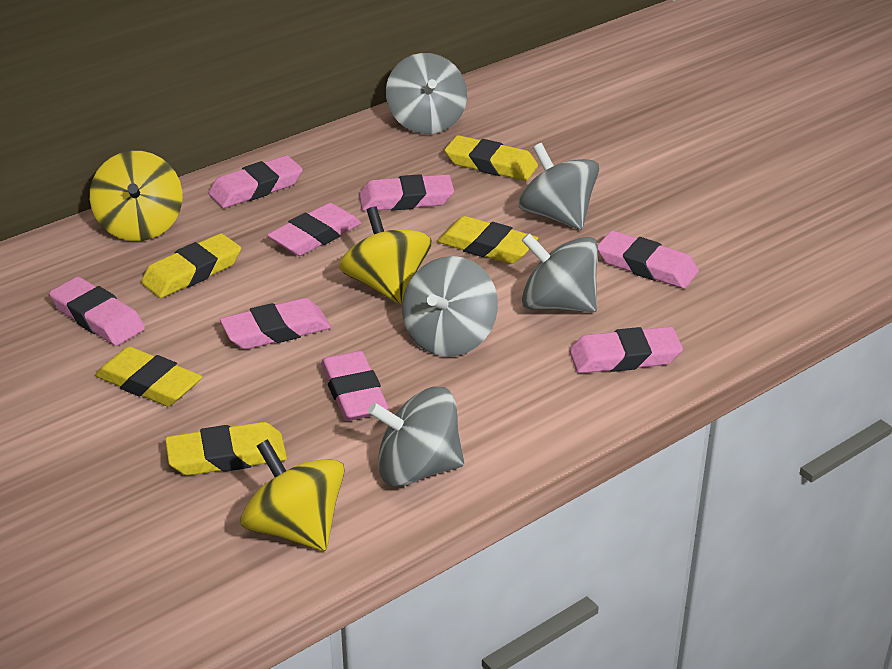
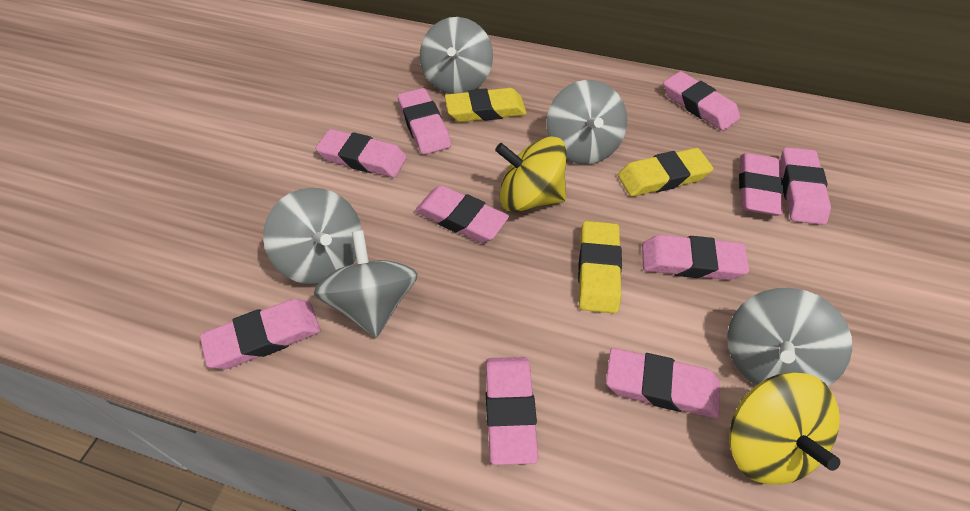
pink eraser: [49,277,145,346] [208,155,303,208] [220,298,331,349] [267,203,362,256] [321,351,388,421] [359,174,454,211] [569,327,683,374] [598,231,699,289] = 8 -> [200,299,321,369] [315,129,407,178] [398,88,451,155] [415,185,509,243] [486,357,538,465] [606,348,720,418] [642,235,749,280] [663,71,740,131] [739,153,784,216] [780,147,831,225] = 10
yellow eraser: [95,346,202,406] [141,233,241,298] [165,422,287,476] [437,216,538,264] [445,135,538,181] = 5 -> [445,88,527,122] [578,221,622,314] [618,148,713,197] = 3
yellow spinning top: [90,151,182,241] [241,439,345,551] [339,206,432,304] = 3 -> [495,136,567,212] [729,372,840,485] = 2

